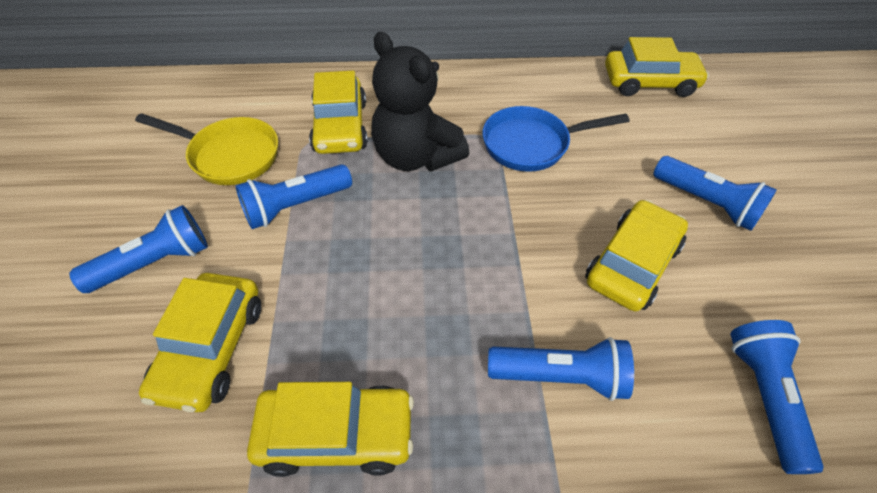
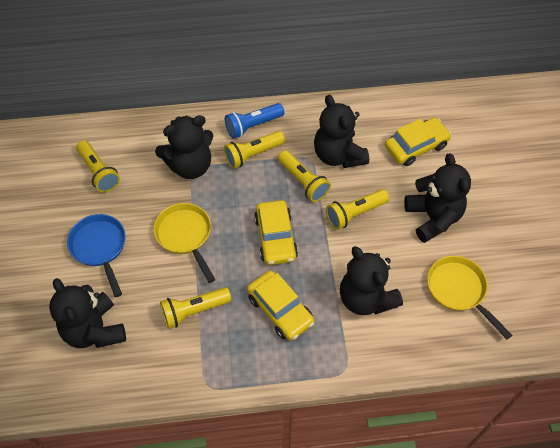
black teddy bear: [371,32,469,171] = 1 -> [49,278,126,348] [155,115,213,179] [314,95,369,168] [340,246,403,315] [404,153,471,243] = 5
blue flashlight: [69,205,208,293] [235,164,352,229] [488,337,634,401] [653,156,777,231] [730,320,824,474] = 5 -> [225,103,284,139] = 1
yellow car: [139,273,261,412] [247,382,414,477] [309,71,368,154] [585,200,688,311] [605,37,709,97] = 5 -> [247,271,314,341] [254,200,298,265] [385,117,451,166] = 3
yellow flashlight: none = 0 -> [76,140,120,192] [160,287,232,329] [224,131,285,169] [278,150,331,202] [326,189,389,230] = 5
yellow pan: [135,113,278,185] = 1 -> [154,203,216,283] [427,256,512,339] = 2

